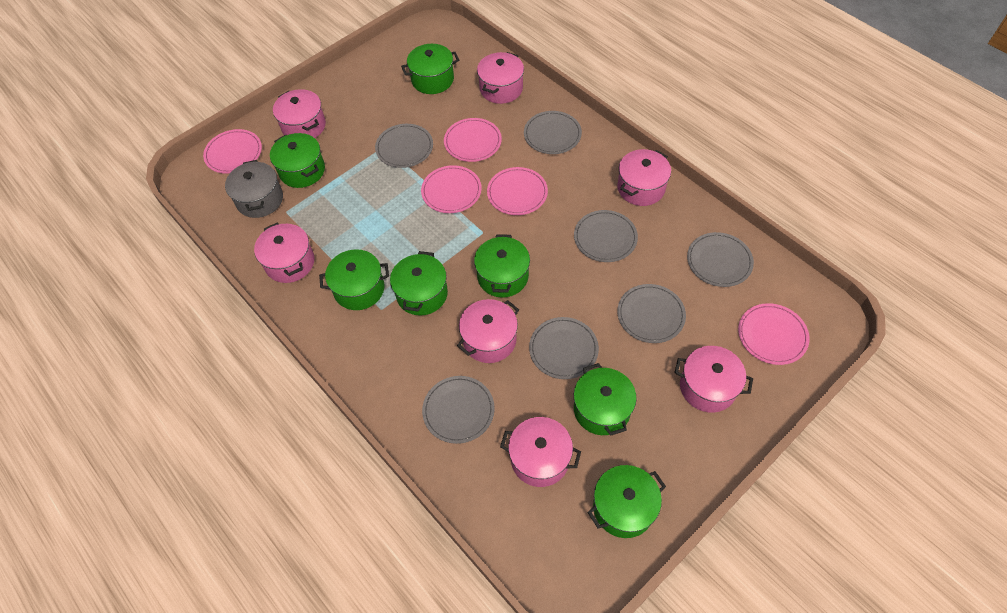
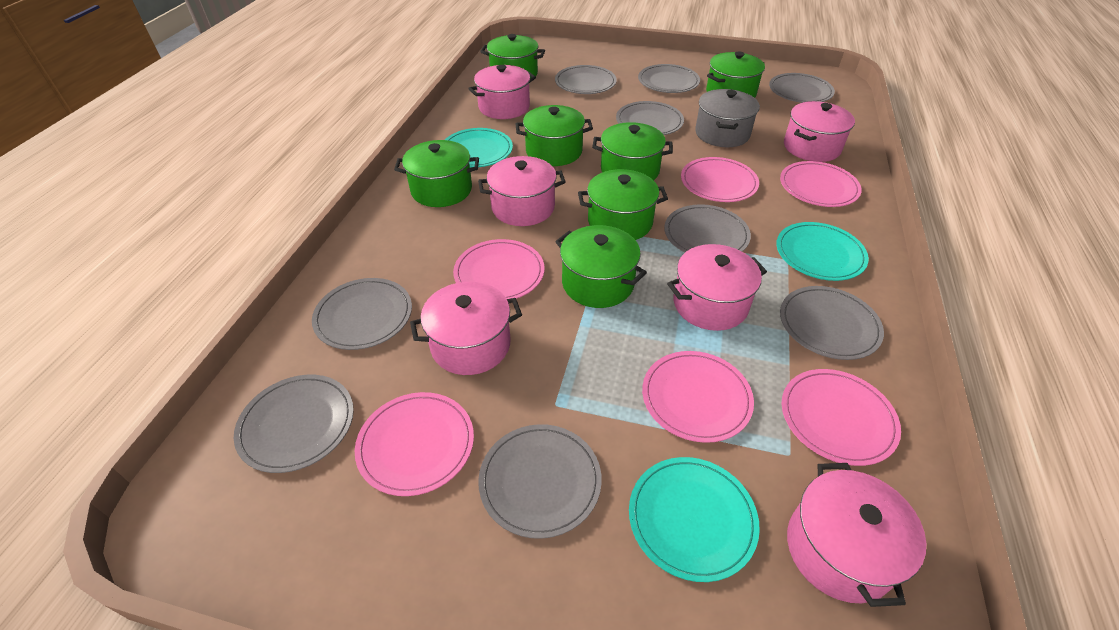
grey plate: [375,124,433,168] [422,376,495,444] [524,111,582,154] [529,317,599,379] [574,210,638,262] [617,284,686,343] [687,232,754,287] = 7 -> [234,375,354,473] [312,278,412,350] [478,424,602,539] [555,65,617,94] [616,101,684,135] [638,64,700,93] [664,204,751,252] [769,73,835,103] [780,286,884,360] = 9
pink plate: [203,129,262,174] [421,165,482,213] [444,118,502,162] [487,167,548,215] [738,303,810,365] = 5 -> [355,392,474,496] [453,239,544,299] [642,351,754,443] [681,157,759,202] [780,161,862,207] [782,369,901,466] = 6
pink pot: [254,223,314,283] [273,89,326,138] [457,299,519,363] [477,52,524,104] [500,417,581,487] [617,149,671,206] [674,346,753,412] = 7 -> [410,282,522,375] [468,65,536,119] [478,156,566,226] [667,244,767,331] [784,101,855,162] [787,463,927,607] = 6
turquoise plate: none = 0 -> [445,128,513,167] [629,457,760,582] [776,222,869,281] = 3

